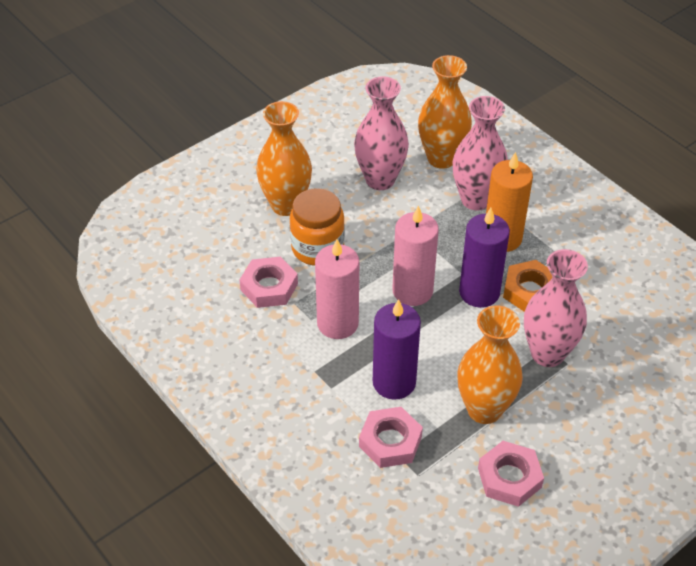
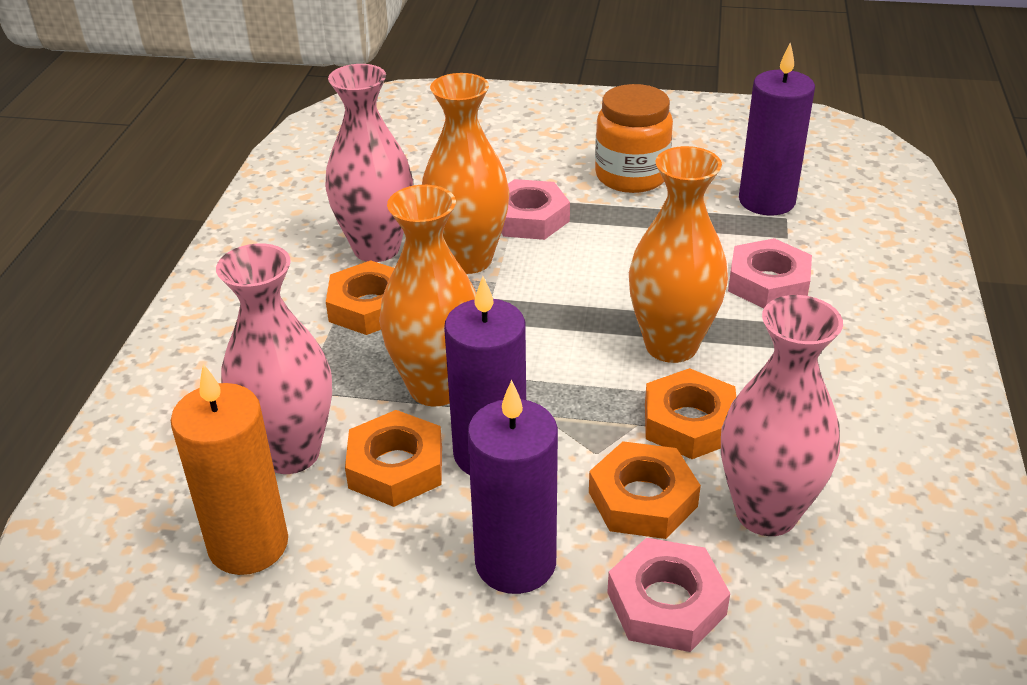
orange nut: [503,260,553,312] = 1 -> [326,260,394,335] [345,410,442,507] [589,441,701,539] [645,368,736,459] = 4
pink candle: [315,239,359,339] [392,205,439,306] = 2 -> none = 0
purple candle: [373,299,421,400] [459,208,510,308] = 2 -> [444,276,526,475] [467,380,558,594] [739,42,815,215] = 3

